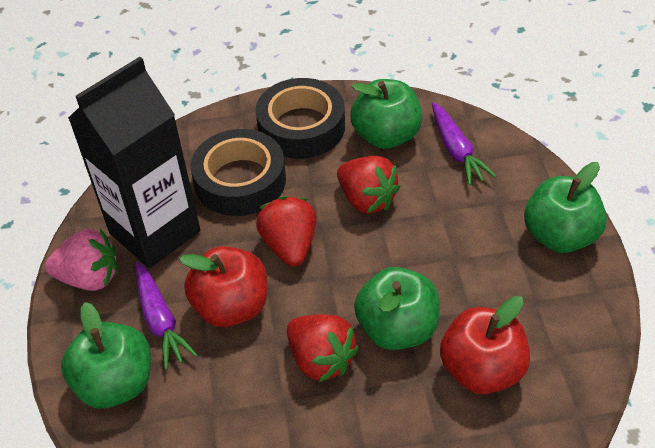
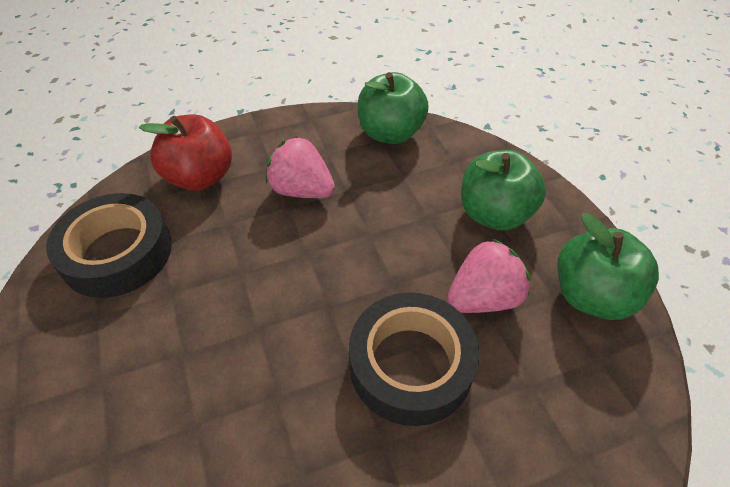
black carton: [68,57,200,268] = 1 -> none = 0
green apple: [61,302,151,409] [350,79,422,149] [354,267,440,350] [524,162,607,253] = 4 -> [358,72,428,144] [461,150,546,230] [557,213,659,320] = 3
pink strawberry: [45,229,117,291] = 1 -> [266,136,335,198] [447,238,531,313] = 2
purple carrot: [136,262,198,370] [432,102,496,186] = 2 -> none = 0
red apple: [179,246,267,327] [440,296,530,394] = 2 -> [139,114,232,191] = 1
red strawberry: [256,196,317,267] [287,314,359,382] [337,156,401,213] = 3 -> none = 0

